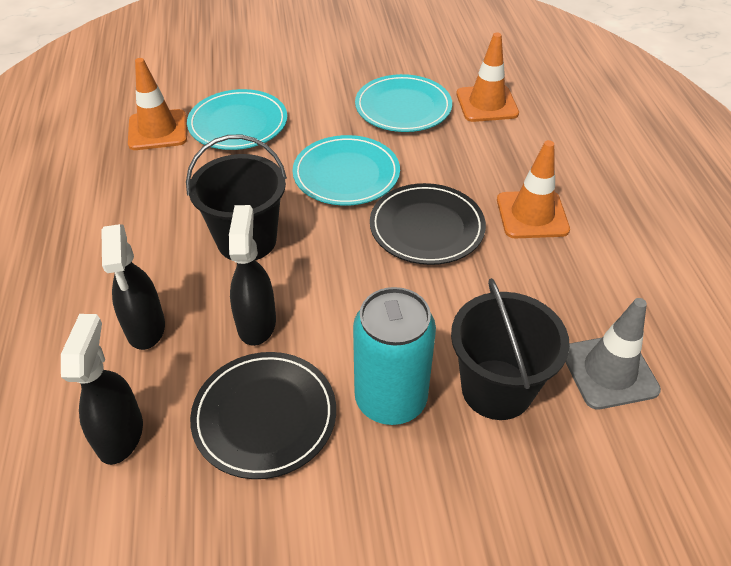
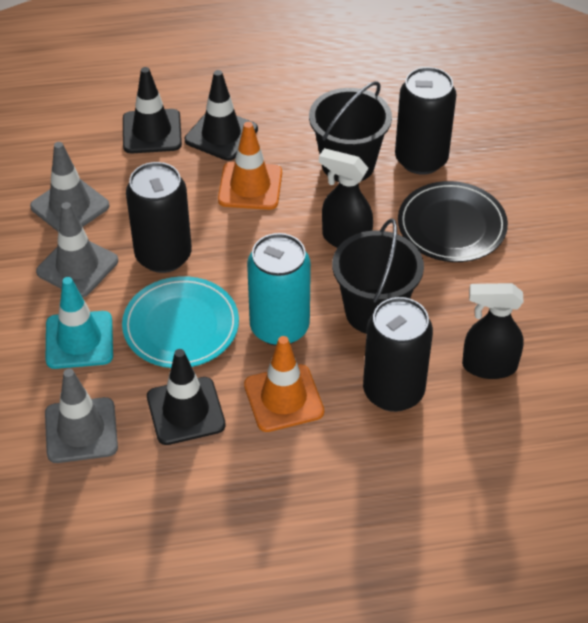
black can: none = 0 -> [126,162,192,273] [363,297,433,412] [395,67,457,175] = 3
black plate: [190,352,336,479] [370,183,486,265] = 2 -> [398,181,508,262] = 1
black spray bottle: [61,314,143,465] [101,224,165,350] [229,205,276,346] = 3 -> [319,148,373,248] [462,283,524,379] = 2
black traffic cone: none = 0 -> [123,67,182,153] [147,349,226,445] [185,70,258,161] = 3
grey traffic cone: [565,298,661,409] = 1 -> [30,142,110,231] [36,202,118,297] [45,369,118,463] = 3
orange traffic cone: [128,58,187,150] [456,32,519,122] [497,140,570,238] = 3 -> [218,122,282,210] [244,336,324,432] = 2
turquoise plate: [187,89,287,150] [293,135,400,206] [355,74,452,132] = 3 -> [122,276,239,368] = 1
turquoise traffic cone: none = 0 -> [46,277,113,369] = 1

